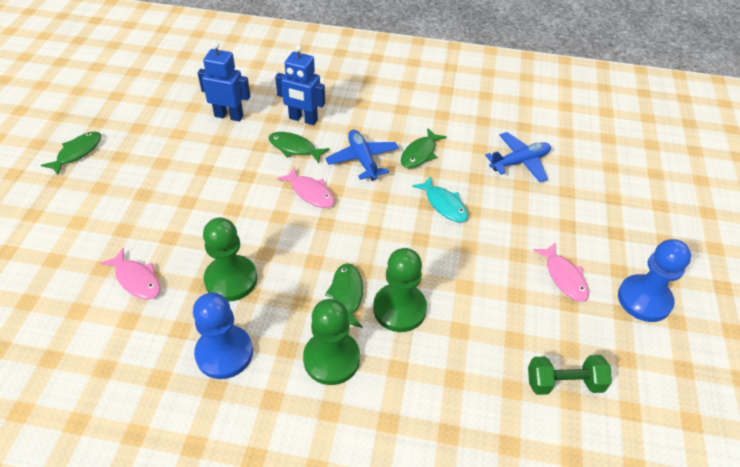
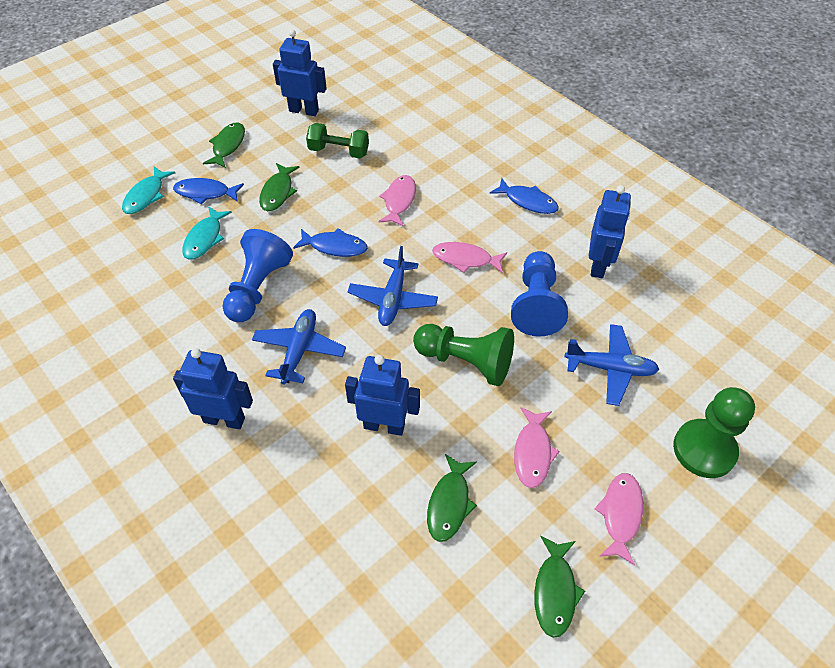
blue fish: none = 0 -> [173,178,244,205] [293,228,368,257] [490,178,559,214] = 3
blue plane: [325,130,399,181] [485,132,551,182] = 2 -> [252,309,346,385] [348,246,438,326] [565,324,659,406] = 3
blue robot: [198,41,250,122] [275,45,325,125] = 2 -> [173,348,253,429] [273,29,327,116] [345,355,420,436] [589,185,631,278] = 4
green pawn: [203,218,257,302] [303,299,360,385] [373,248,427,332] = 3 -> [413,324,514,386] [673,387,755,478] = 2
pink fish: [100,248,161,299] [277,166,335,208] [533,242,589,302] = 3 -> [378,175,416,227] [432,242,507,273] [514,407,560,488] [594,473,643,565] = 4
turquoise fish: [412,176,468,222] = 1 -> [122,166,175,214] [182,206,232,259] = 2

